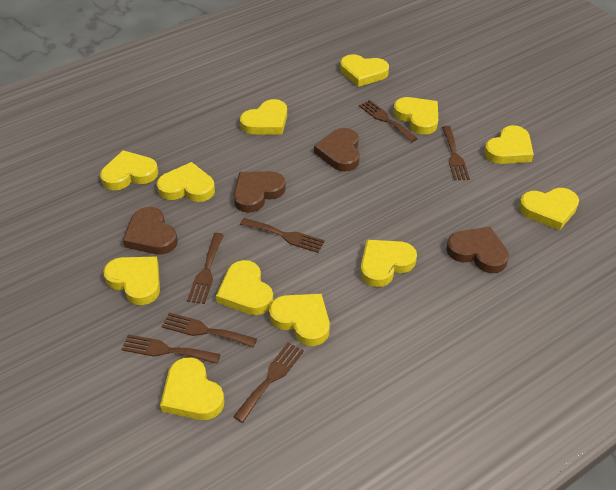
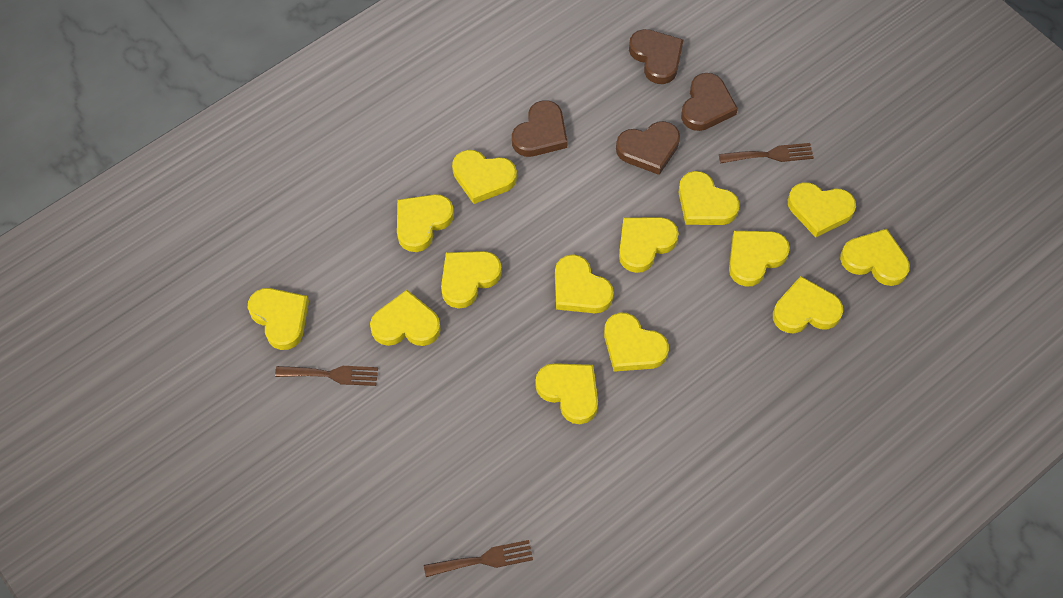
brown fork: [121,334,221,364] [162,312,257,348] [187,233,224,304] [233,342,304,423] [240,218,325,253] [359,100,418,142] [442,126,470,181] = 7 -> [275,366,378,386] [424,540,533,577] [719,143,814,163] = 3
yellow heart: [100,150,158,190] [103,257,160,305] [157,162,215,202] [160,357,224,420] [216,260,273,315] [240,99,287,134] [269,294,330,346] [340,54,389,87] [360,240,417,287] [393,97,438,135] [484,125,534,164] [519,188,579,230] = 12 -> [248,288,309,350] [370,290,441,346] [397,194,454,252] [441,251,502,309] [452,150,517,204] [535,363,598,424] [555,254,614,313] [604,313,669,372] [619,217,679,273] [679,171,740,225] [729,231,790,287] [773,276,843,333] [788,182,856,238] [840,229,910,286] = 14

